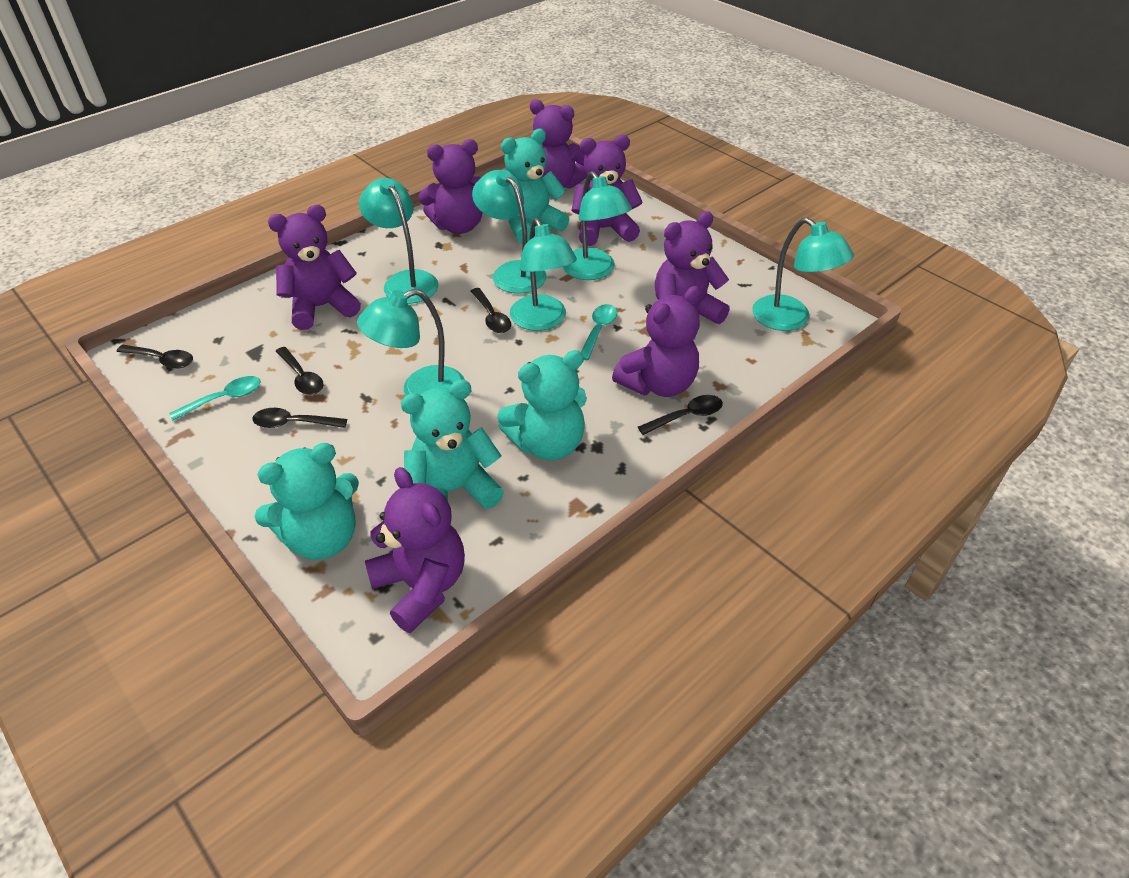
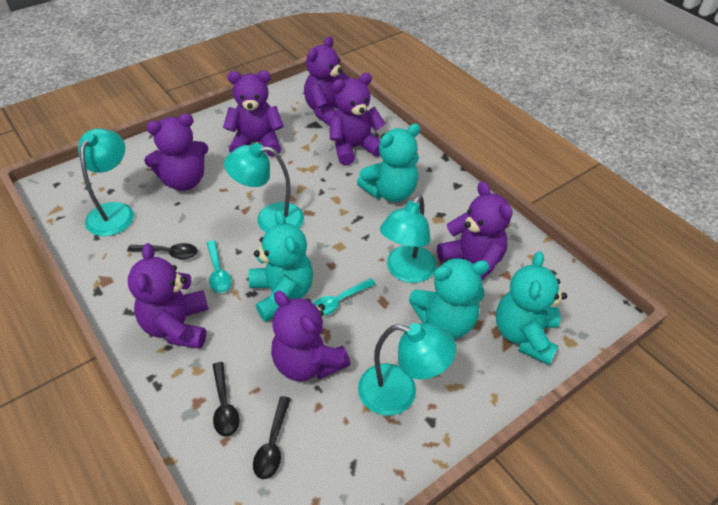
black spoon: [116,345,193,369] [252,408,347,428] [275,347,324,395] [471,288,511,333] [638,395,723,435] = 5 -> [127,243,198,259] [213,362,240,437] [253,396,291,479] = 3
turquoise lamp: [357,289,465,396] [359,178,439,304] [472,170,546,294] [510,218,577,331] [563,171,632,280] [752,217,854,331] = 6 -> [78,128,134,236] [224,143,304,232] [358,323,457,416] [380,195,436,283] = 4

